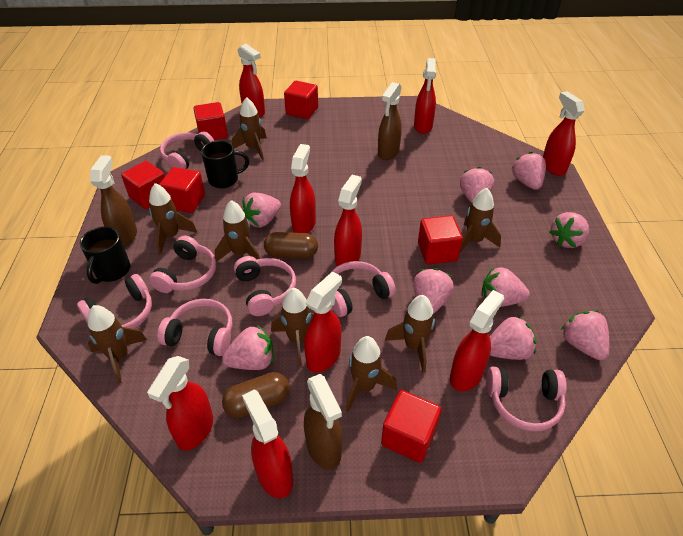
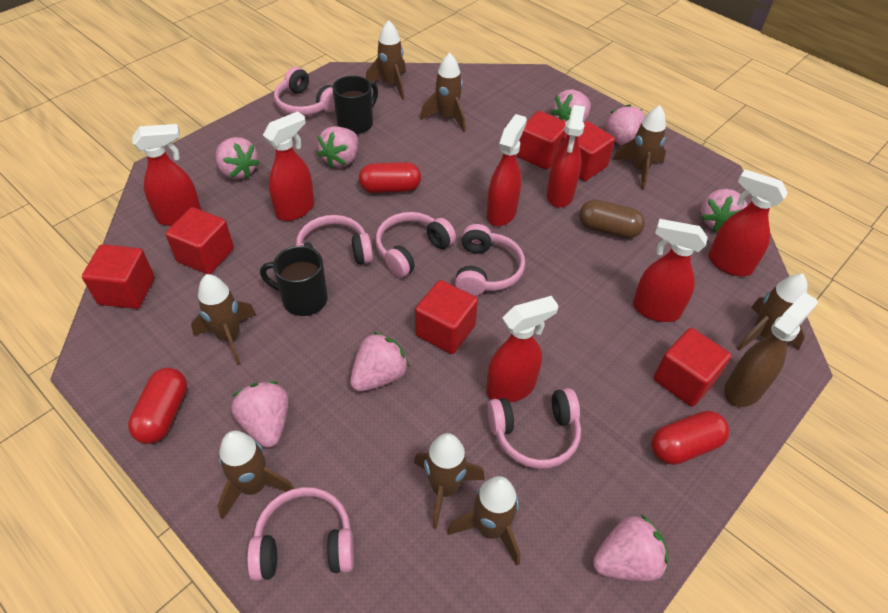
brown capsule: [222,372,290,418] [264,232,318,259] = 2 -> [579,200,645,239] = 1
brown spray bottle: [90,155,137,247] [304,374,342,469] [378,82,402,160] = 3 -> [724,292,817,407] = 1
pink headphones: [77,274,152,329] [149,235,216,293] [157,299,232,356] [160,132,214,169] [234,256,296,316] [331,261,396,317] [486,367,567,431] = 7 -> [247,487,354,581] [274,67,335,116] [295,215,373,264] [375,212,456,278] [455,224,525,296] [487,388,581,469] = 6
pink strawberry: [222,325,273,370] [242,193,281,228] [413,268,454,314] [460,167,494,203] [481,267,530,307] [490,316,536,360] [512,152,546,190] [549,212,589,248] [561,310,609,360] = 9 -> [215,137,260,179] [231,381,289,448] [317,126,358,168] [350,332,409,392] [550,89,591,123] [593,514,669,581] [606,104,645,146] [701,189,748,232] = 8
red capsule: none = 0 -> [128,368,187,444] [359,162,421,193] [651,411,729,465] = 3
red spray bottle: [147,356,213,451] [238,44,265,117] [242,389,293,498] [290,144,316,233] [304,272,342,373] [334,175,362,266] [414,58,436,134] [450,290,504,391] [543,91,585,176] = 9 -> [132,124,202,226] [263,111,315,221] [486,296,559,402] [487,114,527,226] [547,105,585,208] [633,219,708,322] [708,169,788,276] = 7

